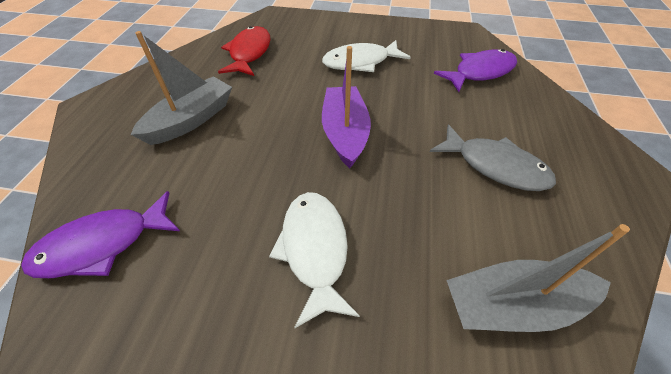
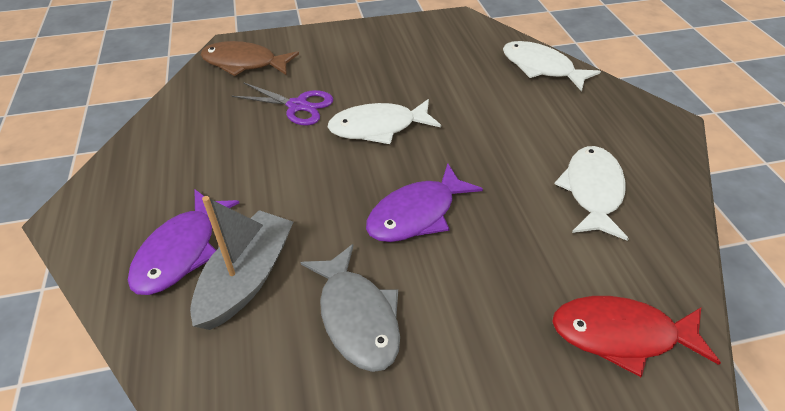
brown fish: none = 0 -> [201,41,299,76] = 1
grey boat: [131,31,232,145] [446,224,630,332] = 2 -> [190,196,293,330] = 1
purple boat: [322,46,371,168] = 1 -> none = 0
purple scissors: none = 0 -> [232,82,333,126] = 1
white fish: [269,192,360,328] [322,40,411,72] = 2 -> [328,99,441,144] [503,41,601,91] [554,146,629,241] = 3

